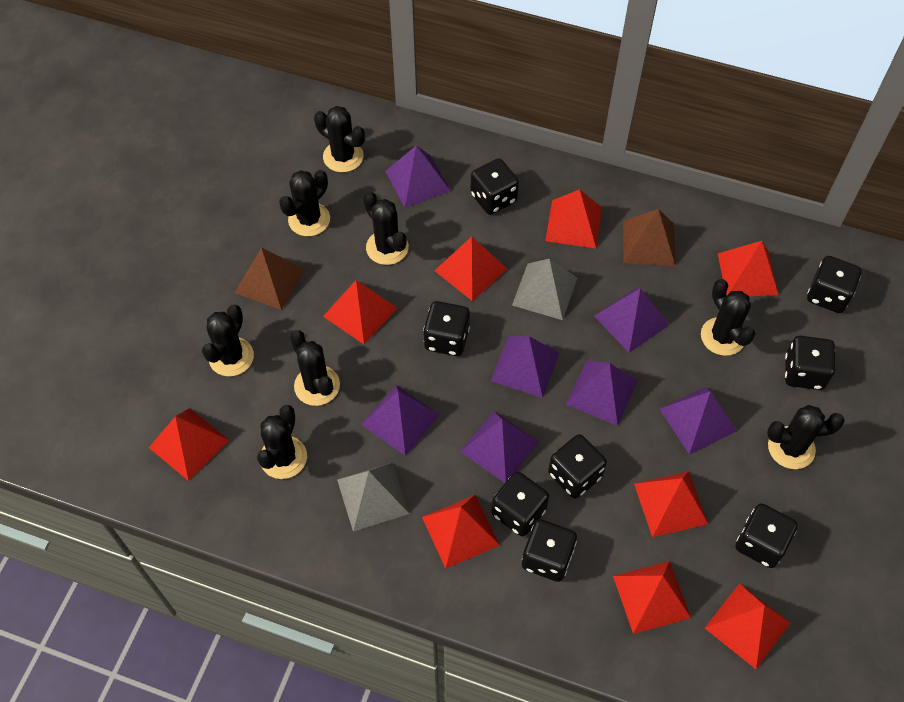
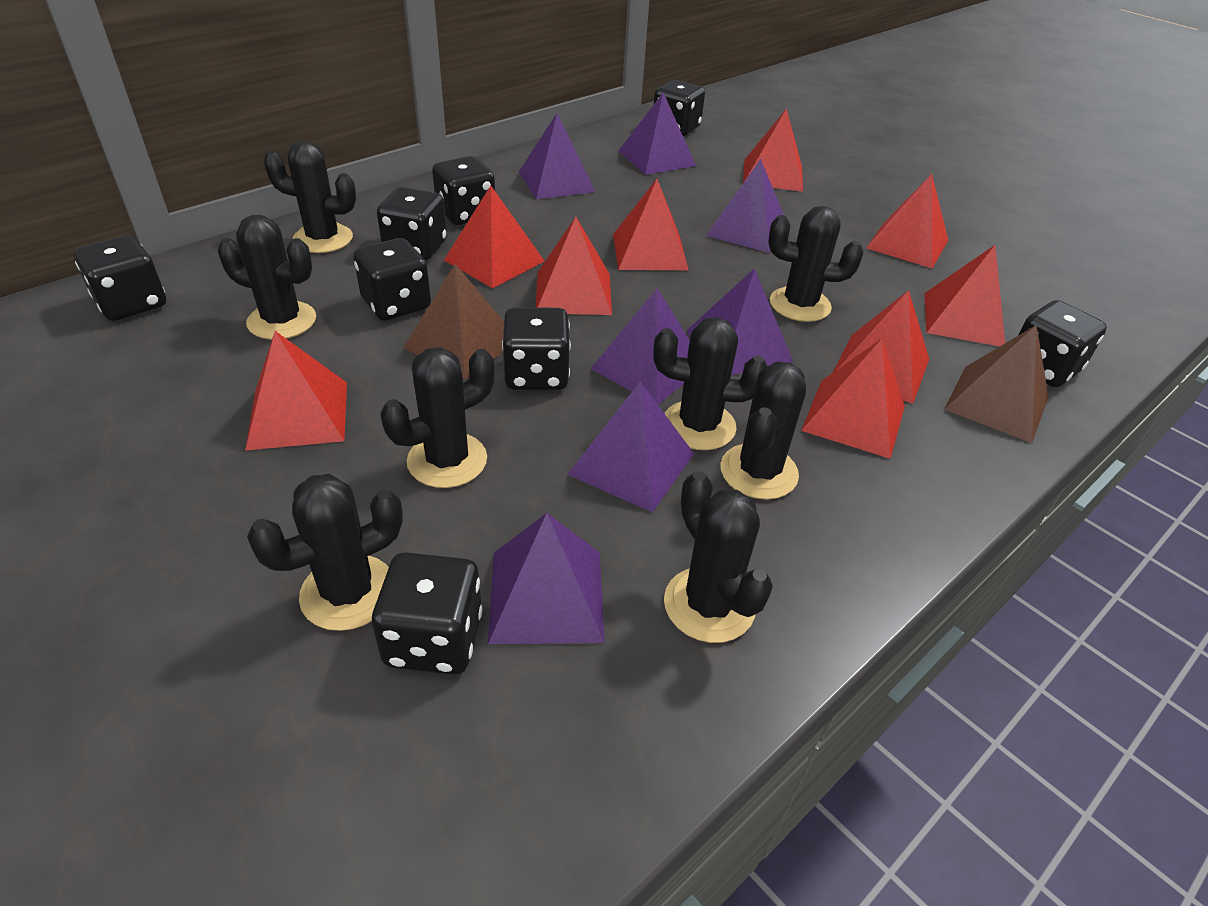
grey pyramid: [337,463,409,532] [512,259,577,320] = 2 -> none = 0

